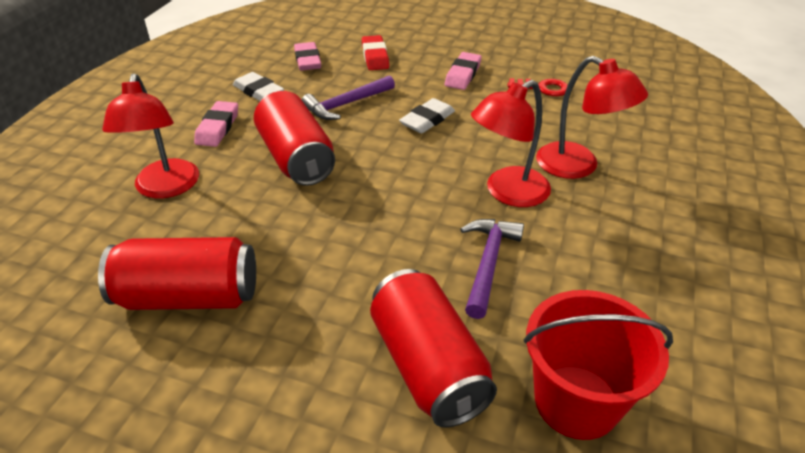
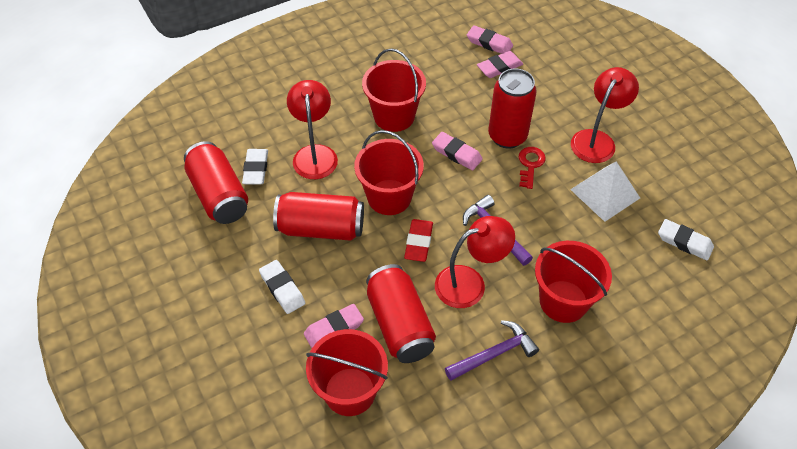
pink eraser: [194,101,238,147] [294,42,321,71] [445,52,482,90] = 3 -> [304,304,364,348] [432,132,483,170] [467,25,513,54] [477,51,523,78] = 4
red bucket: [524,290,673,440] = 1 -> [306,329,388,416] [354,130,424,215] [362,48,426,132] [535,241,612,323] = 4
red can: [98,237,256,310] [254,91,335,186] [370,269,497,427] = 3 -> [184,141,248,224] [273,192,364,241] [366,264,436,363] [488,68,537,149] = 4
white eraser: [233,72,284,101] [399,98,455,133] = 2 -> [242,149,268,185] [259,260,305,314] [658,219,714,261] = 3
white pyramid: none = 0 -> [570,161,640,222] = 1

